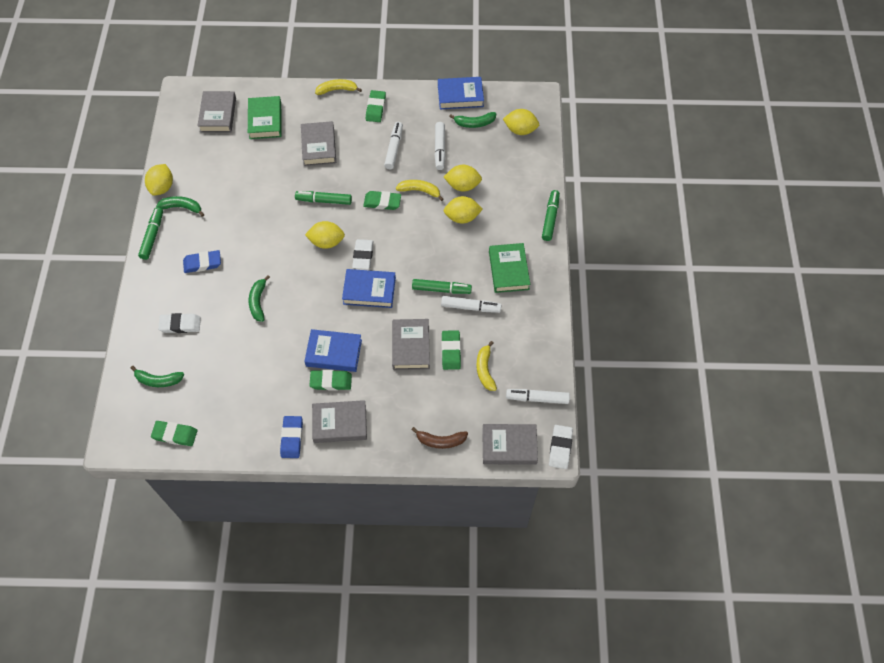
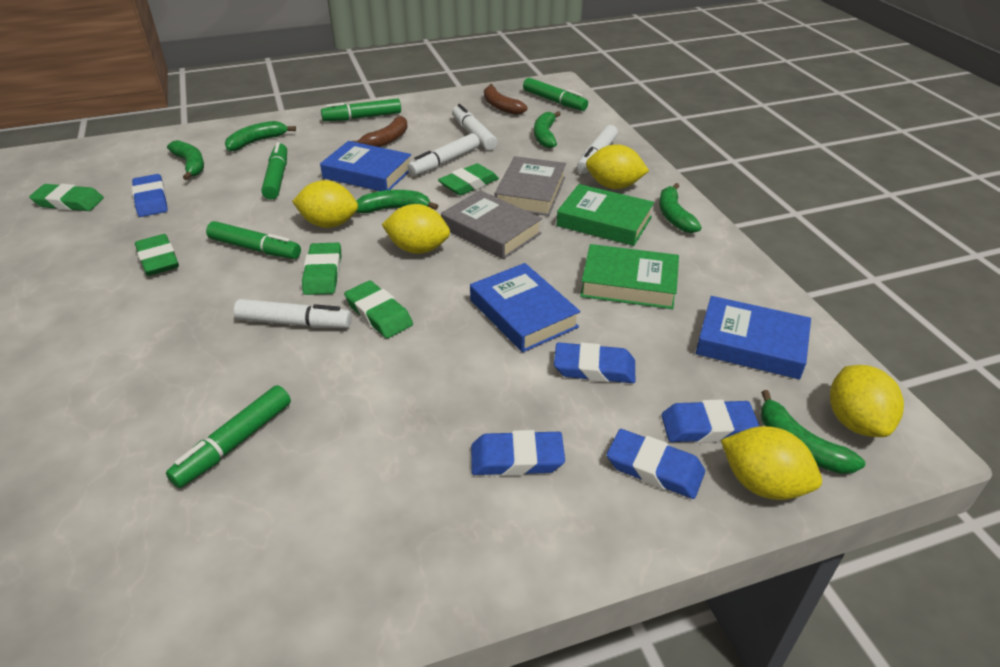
blue eraser: [183,250,221,273] [280,416,303,458] = 2 -> [132,174,168,217] [471,430,565,476] [554,342,635,383] [607,429,705,499] [661,399,759,443] = 5
brown banana: [411,427,468,449] = 1 -> [352,116,408,147] [484,84,528,115] = 2
green banana: [131,366,184,387] [156,196,204,217] [249,275,270,322] [449,112,496,128] = 4 -> [167,140,204,180] [225,121,296,151] [356,190,438,213] [534,111,561,148] [659,183,702,233] [761,390,865,474] = 6
green marker: [138,207,163,260] [295,191,352,205] [412,279,472,294] [542,190,560,241] = 4 -> [166,385,291,488] [206,221,301,259] [261,142,287,200] [321,98,401,121] [523,78,588,111] = 5
grey book: [198,91,236,132] [301,121,336,166] [312,400,367,443] [392,319,430,370] [482,424,538,465] = 5 -> [441,190,542,259] [494,156,566,216] = 2
white eraser: [158,313,201,333] [352,239,374,269] [549,425,573,469] = 3 -> none = 0
yellow banana: [315,79,362,95] [396,180,443,201] [476,341,497,391] = 3 -> none = 0

